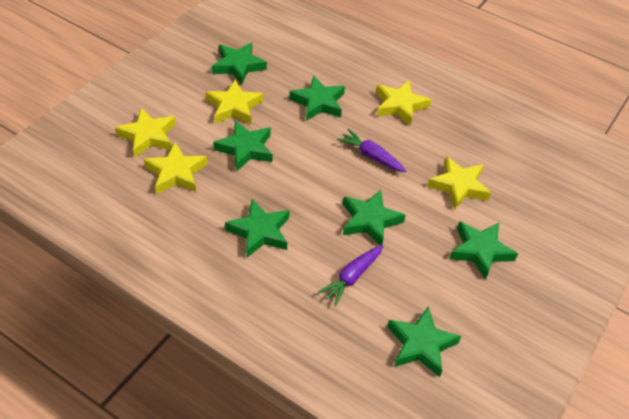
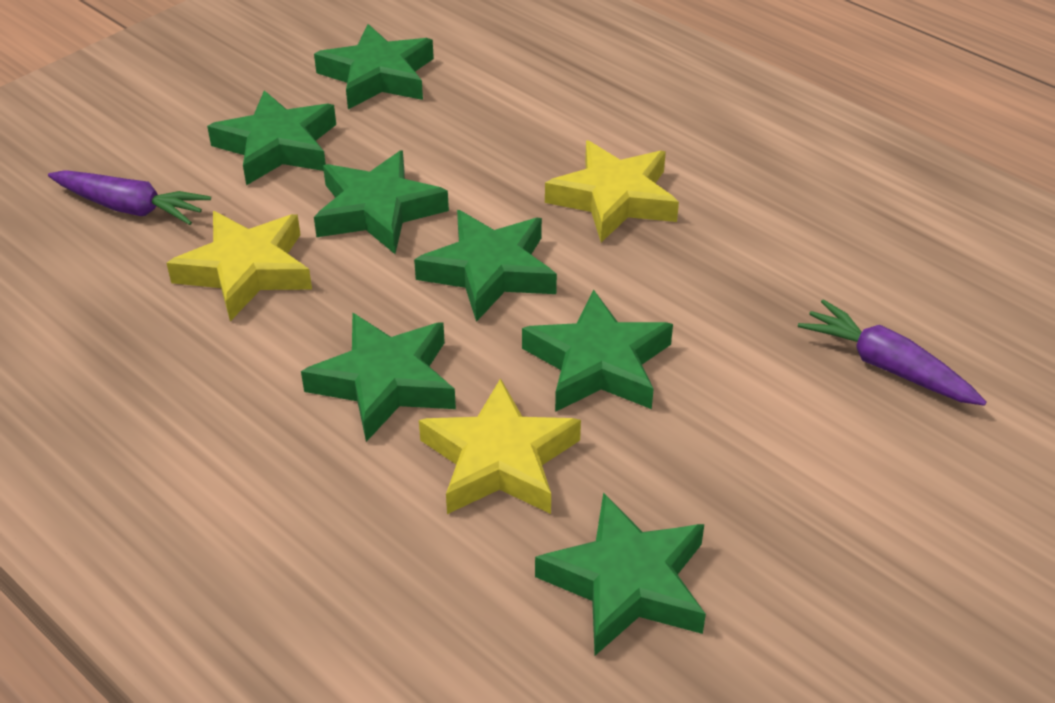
yellow star: [115,108,176,158] [143,142,207,194] [206,79,263,124] [376,80,431,126] [427,156,491,210] = 5 -> [167,211,312,321] [419,378,581,514] [545,141,679,242] = 3

